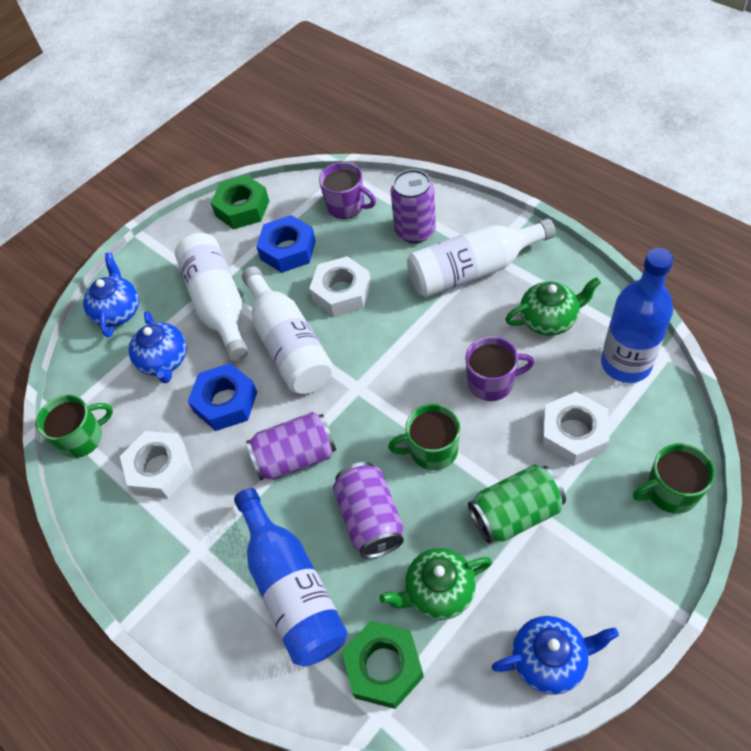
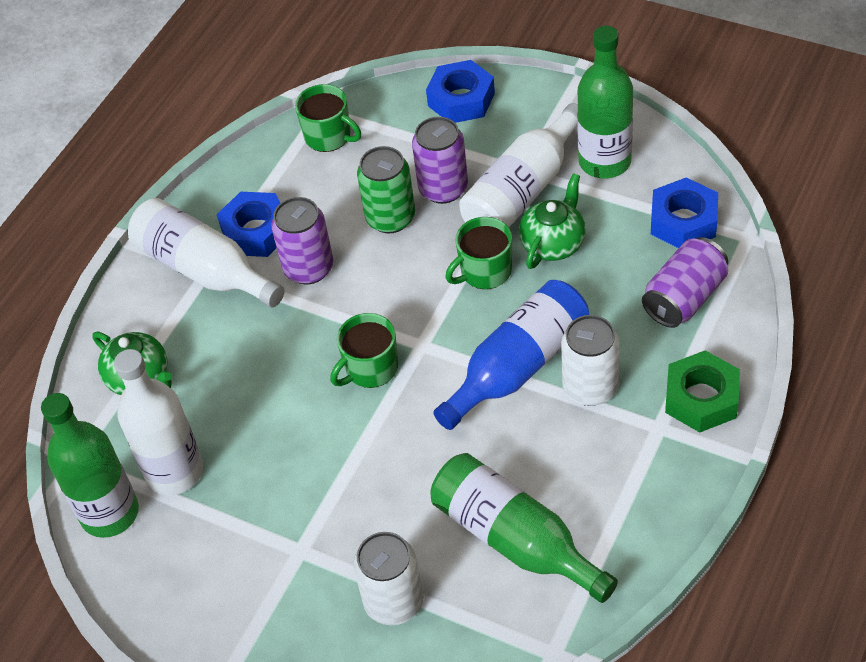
blue bottle: [234,488,348,666] [601,248,673,383] = 2 -> [433,280,589,430] = 1
blue nut: [188,363,257,431] [256,215,316,273] = 2 -> [217,192,280,257] [426,60,495,123] [651,177,718,248] = 3
blue teapot: [83,252,139,337] [129,311,187,383] [492,616,619,695] = 3 -> none = 0
green bottle: none = 0 -> [41,393,139,538] [430,453,618,603] [577,26,633,178] = 3
green nut: [211,175,269,229] [342,621,424,709] = 2 -> [665,351,740,432] = 1
purple mug: [319,162,376,219] [465,336,535,401] = 2 -> none = 0
white can: none = 0 -> [353,532,423,625] [561,315,620,406] = 2
white nut: [120,431,193,498] [309,256,371,317] [542,392,609,466] = 3 -> none = 0

